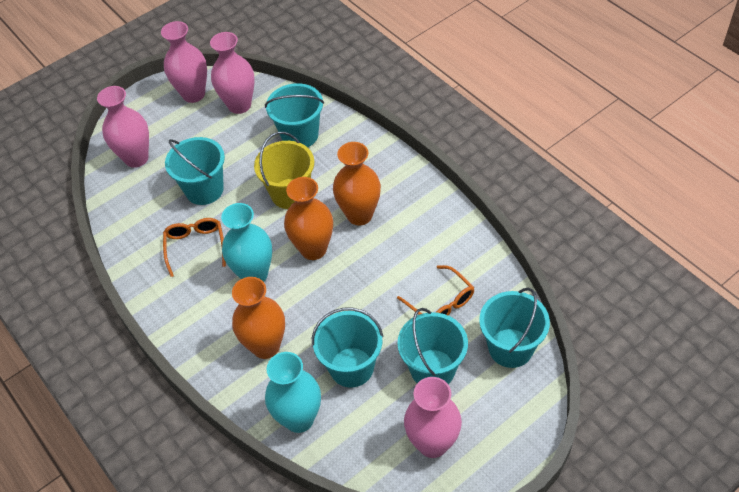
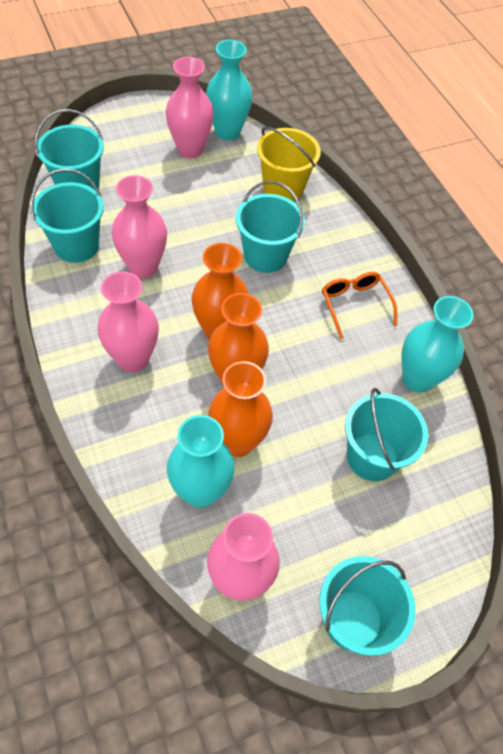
orange glasses: [163,218,226,277] [397,265,475,316] = 2 -> [322,272,397,339] = 1
turquoise vase: [221,203,272,282] [265,352,321,433] = 2 -> [167,415,235,508] [206,40,253,141] [402,296,474,392] = 3

